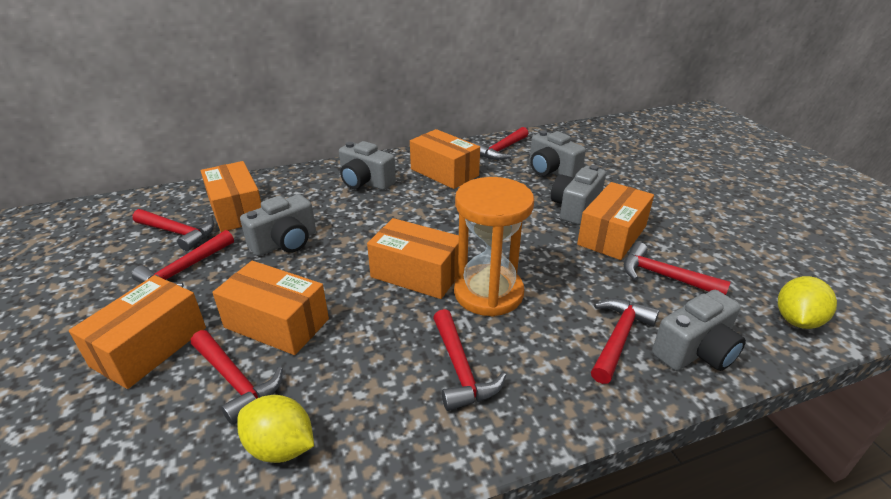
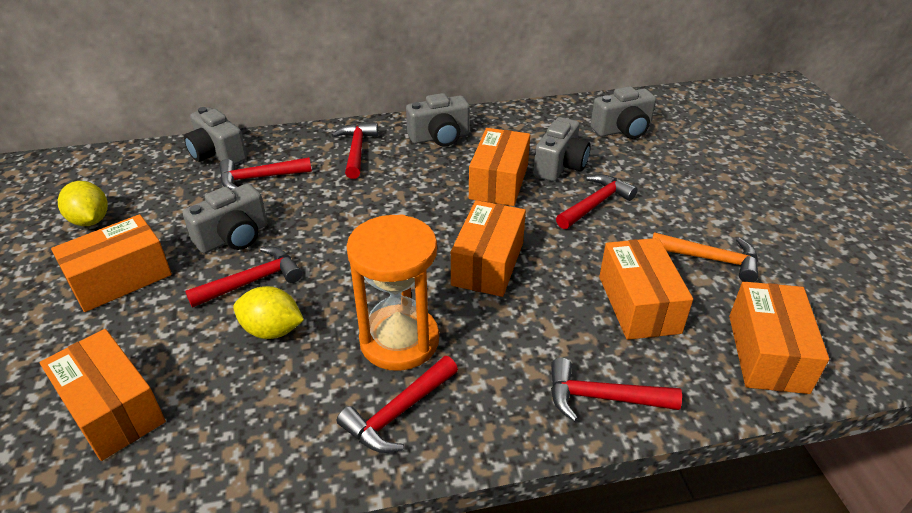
orange hammer: none = 0 -> [653,232,758,282] = 1
red hammer: [132,209,215,251] [132,230,234,287] [191,330,283,425] [433,309,506,411] [475,127,528,160] [591,298,659,384] [624,242,731,295] = 7 -> [185,247,302,308] [219,157,312,189] [332,123,378,179] [337,356,458,453] [551,358,682,422] [556,174,637,229] = 6

